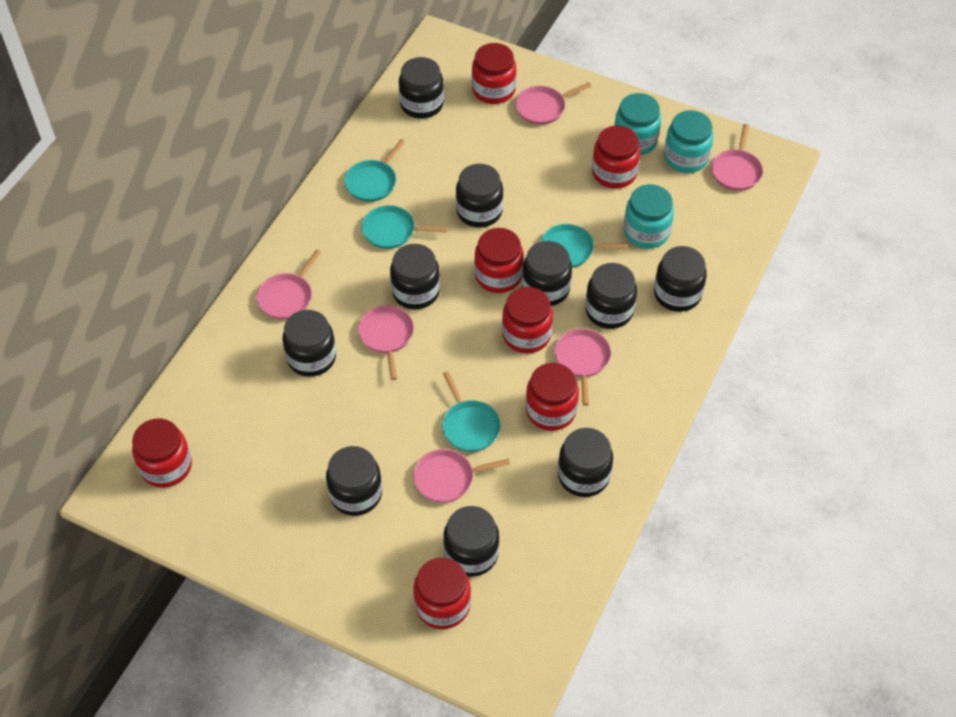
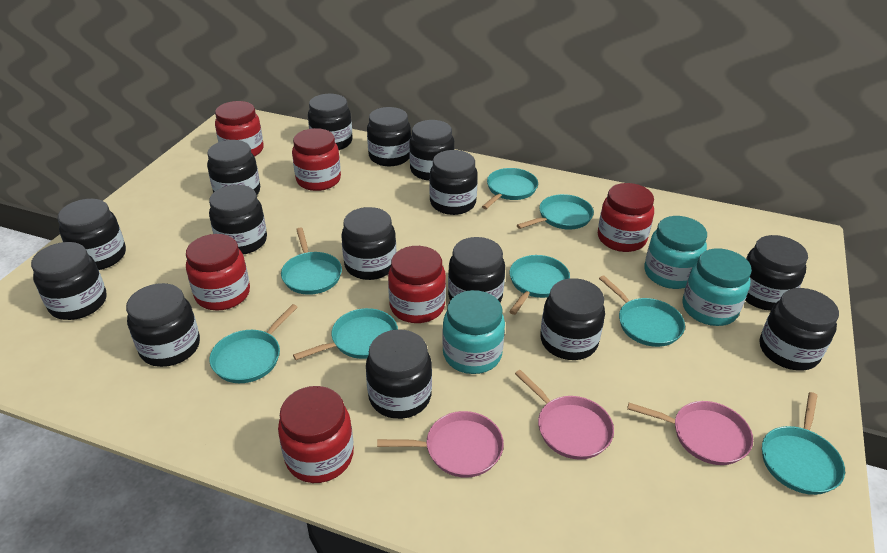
black jar: [283,310,336,377] [326,446,382,516] [390,244,440,309] [399,57,444,119] [443,506,499,577] [456,164,503,228] [522,241,572,306] [558,428,613,497] [585,263,637,329] [654,246,707,312] = 10 -> [31,242,107,320] [58,199,126,270] [126,283,200,367] [207,140,260,194] [209,185,267,254] [308,94,353,150] [341,207,396,280] [366,329,432,419] [367,107,411,166] [409,120,455,181] [429,150,478,215] [448,237,505,302] [540,278,605,360] [745,235,808,311] [760,288,839,371] = 15
pink pan: [257,249,321,320] [358,306,414,380] [413,449,510,503] [515,82,591,125] [555,329,611,405] [711,124,763,191] = 6 -> [377,411,504,478] [515,370,614,460] [627,401,753,465] = 3
red jar: [132,418,192,488] [414,558,471,629] [472,43,516,104] [474,228,524,293] [502,287,553,353] [526,363,579,431] [592,126,640,189] = 7 -> [186,234,250,311] [215,101,264,157] [278,386,354,483] [292,128,341,191] [388,246,446,323] [598,183,654,252] = 6
turquoise pan: [344,139,405,202] [361,205,448,249] [442,371,501,452] [541,224,628,268] = 4 -> [210,304,298,383] [281,228,342,295] [293,308,398,360] [482,168,538,209] [509,255,570,315] [517,194,594,230] [599,275,685,347] [762,392,845,495] = 8

